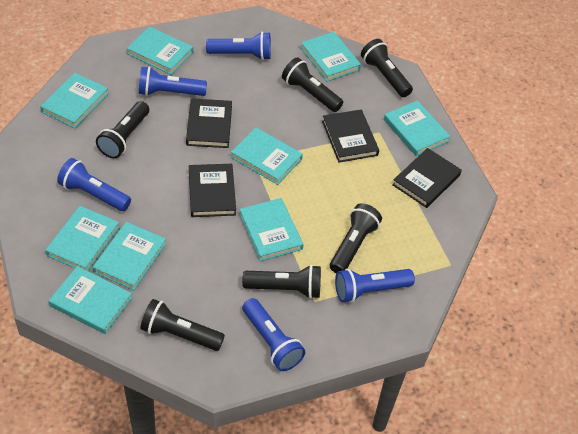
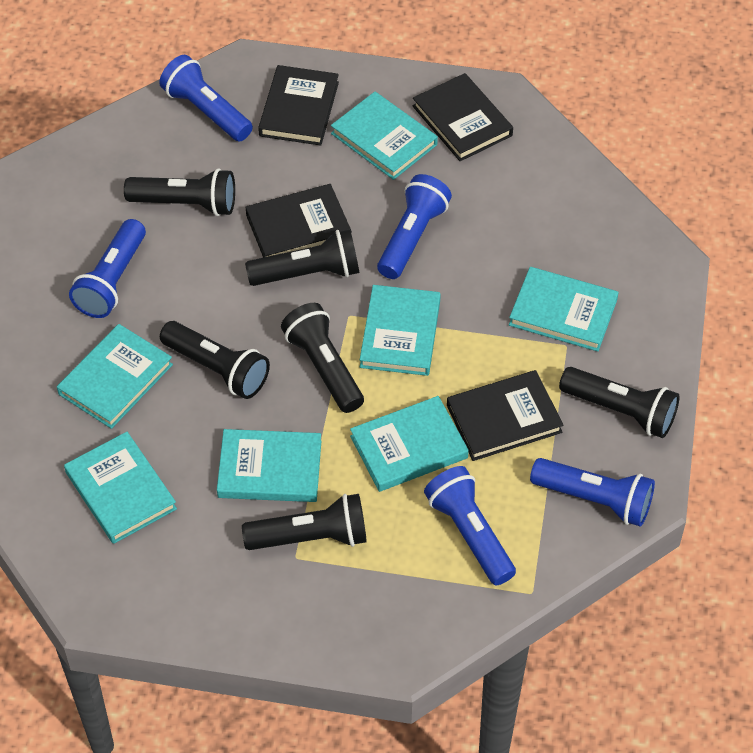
turquoise book: [40,73,109,128] [45,206,120,271] [49,266,132,334] [93,222,166,290] [127,26,193,75] [231,128,303,185] [240,198,304,261] [301,32,361,82] [384,100,450,156] = 9 -> [57,324,173,429] [64,432,177,544] [217,429,321,502] [331,92,438,180] [350,396,469,492] [360,285,441,376] [509,267,619,352] = 7

